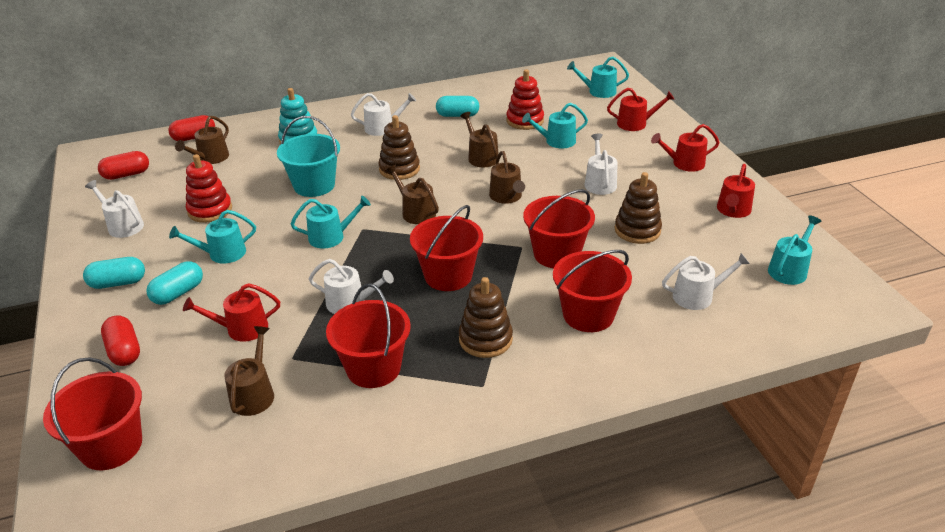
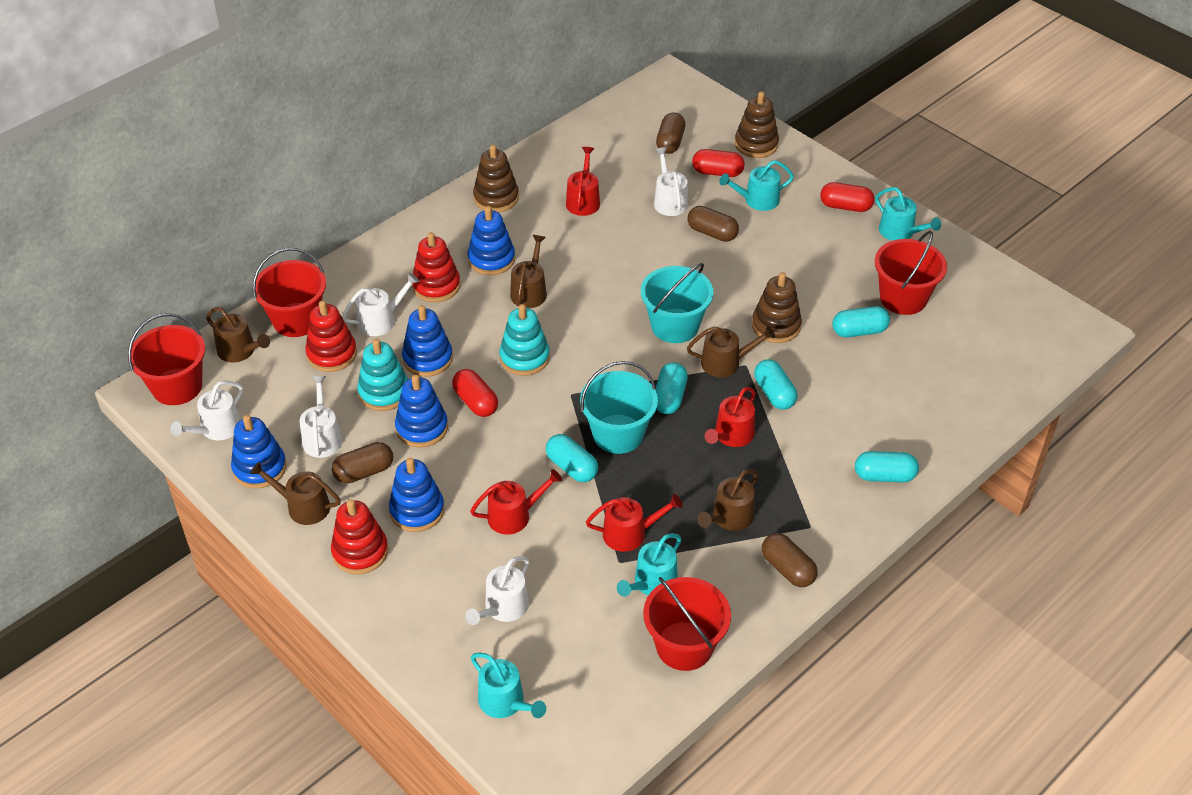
blue stacking toy: none = 0 -> [231,415,287,489] [389,458,445,532] [395,375,448,448] [402,305,453,377] [467,206,515,275] = 5
brown capsule: none = 0 -> [332,442,393,484] [656,112,685,154] [688,206,739,242] [762,533,818,587] = 4
red bucket: [43,357,142,470] [326,283,411,388] [410,205,483,291] [523,189,595,268] [553,250,632,332] = 5 -> [128,313,205,405] [253,248,326,337] [643,577,731,671] [875,231,947,315] = 4
red stacking toy: [186,154,232,223] [506,69,544,130] = 2 -> [305,300,357,372] [331,499,388,574] [412,232,460,302] = 3
turquoise bucket: [277,116,340,197] = 1 -> [580,361,658,454] [641,263,713,343] = 2
turquoise capsule: [83,257,145,289] [146,261,203,305] [436,96,479,117] = 3 -> [546,434,598,482] [656,363,688,414] [754,359,797,410] [832,306,890,337] [855,451,919,482] = 5
turquoise stacking toy: [278,88,317,144] = 1 -> [357,339,408,411] [499,304,550,376] = 2
turquoise watering can: [169,210,256,264] [291,196,371,249] [522,103,588,149] [567,57,629,98] [768,215,822,285] = 5 -> [471,653,546,718] [617,533,681,597] [719,160,794,211] [875,187,941,241] = 4

